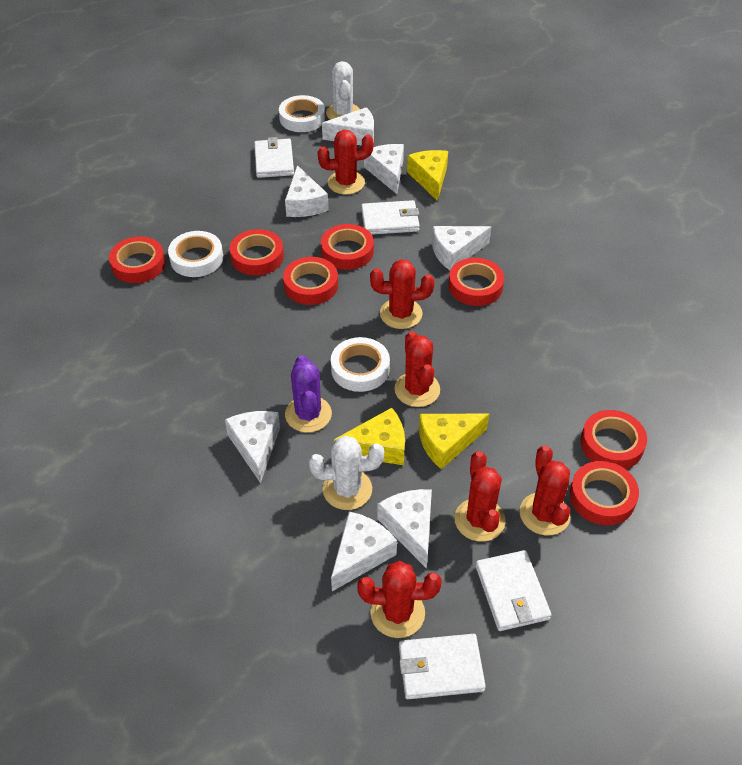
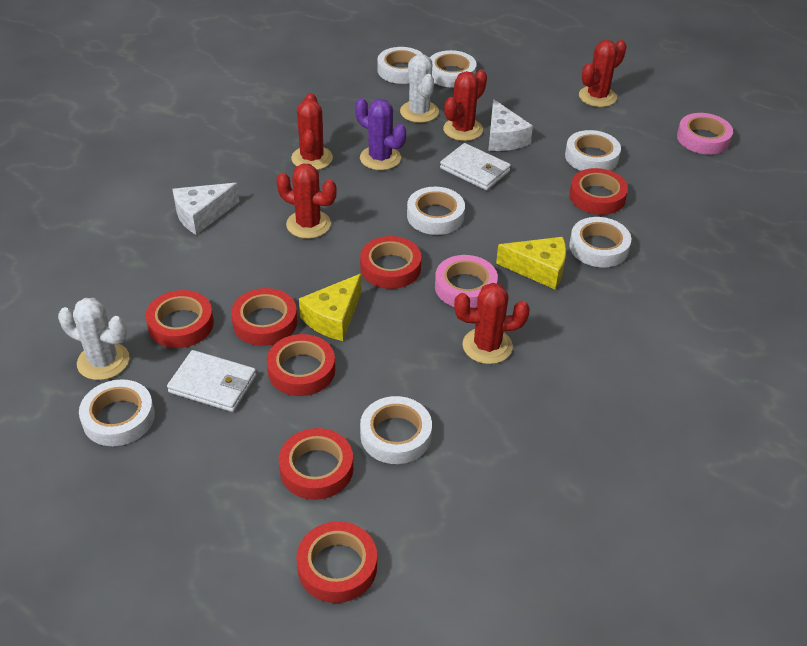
pink tape: none = 0 -> [435,255,498,308] [677,113,733,155] = 2
red cactus: [318,130,374,195] [358,561,441,638] [370,259,434,329] [394,331,440,407] [454,451,506,542] [519,445,571,536] = 6 -> [276,164,337,239] [291,93,333,170] [443,69,487,141] [454,283,530,364] [579,40,627,107] = 5
white cheese: [225,411,280,483] [285,165,329,217] [322,107,374,146] [331,511,397,591] [364,144,404,194] [377,489,432,569] [432,226,491,270] = 7 -> [173,183,240,235] [488,99,533,151] = 2
white tape: [168,231,223,277] [279,95,325,132] [331,337,390,392] = 3 -> [79,379,155,446] [360,396,432,464] [378,47,423,84] [407,187,465,235] [430,50,477,88] [565,130,621,171] [569,217,631,267] = 7
white wallet: [254,137,294,178] [361,200,420,235] [399,634,486,699] [476,550,551,631] = 4 -> [167,350,256,412] [440,143,511,190] = 2
yellow cheese: [334,408,405,465] [407,150,448,201] [419,413,489,469] = 3 -> [299,274,361,341] [496,237,566,289] = 2

